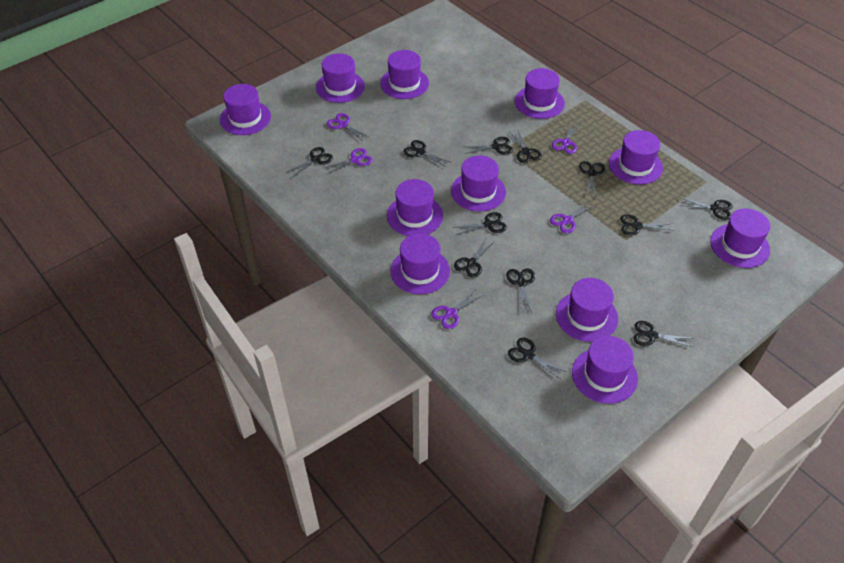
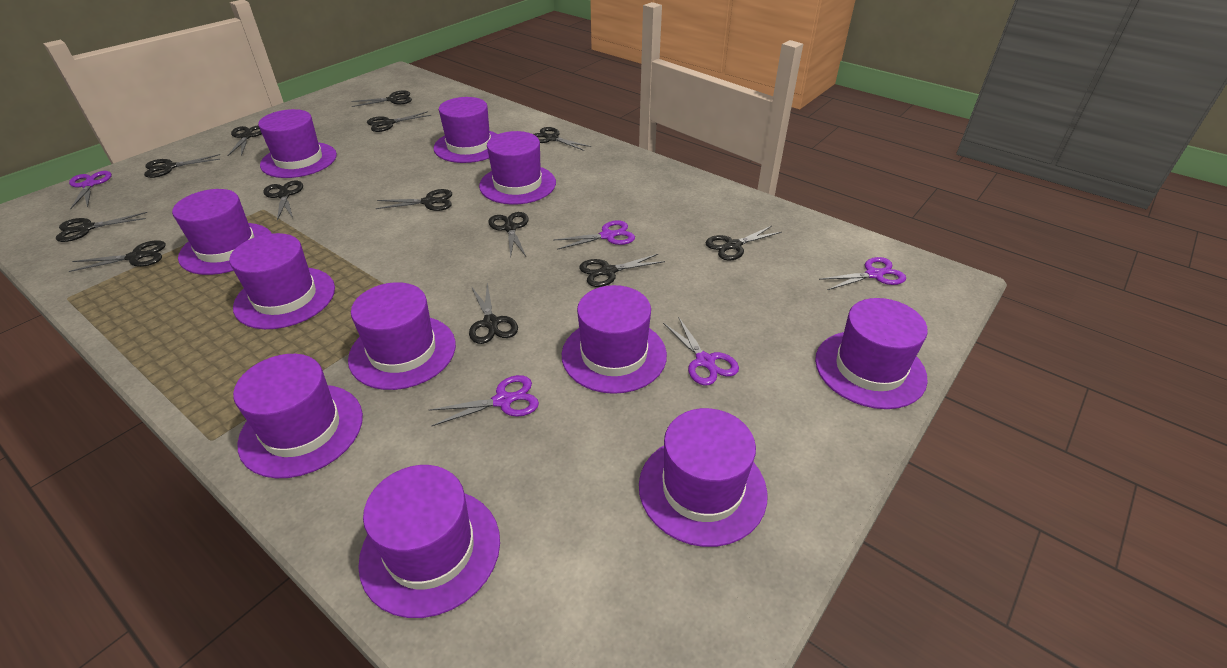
black scissors: [285,147,333,177] [403,140,450,167] [452,212,507,235] [454,237,496,278] [464,137,513,154] [506,268,535,313] [508,338,566,379] [509,131,542,163] [579,161,605,197] [620,215,675,235] [633,321,693,347] [680,198,732,220] = 12 -> [56,212,147,242] [69,240,166,272] [144,154,220,178] [228,125,262,156] [263,181,303,221] [351,91,412,107] [367,111,431,132] [376,189,452,211] [469,283,518,344] [488,212,529,258] [533,127,591,151] [579,254,665,287] [705,226,782,261] = 13

